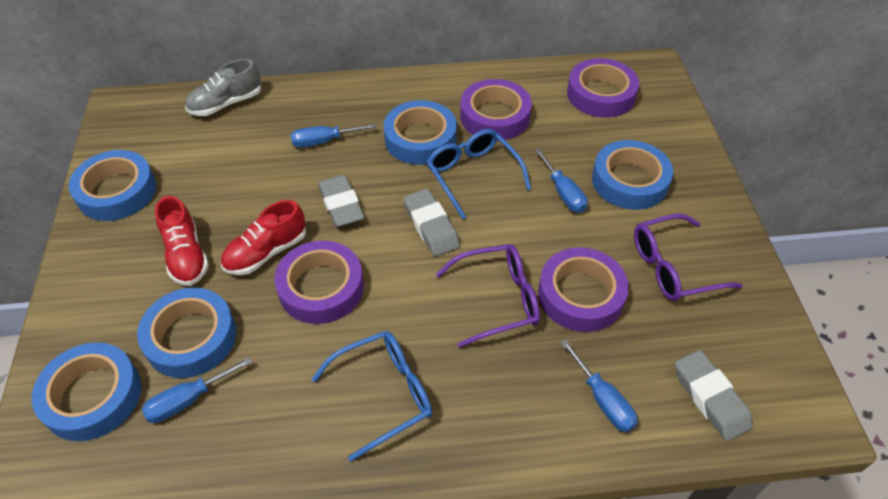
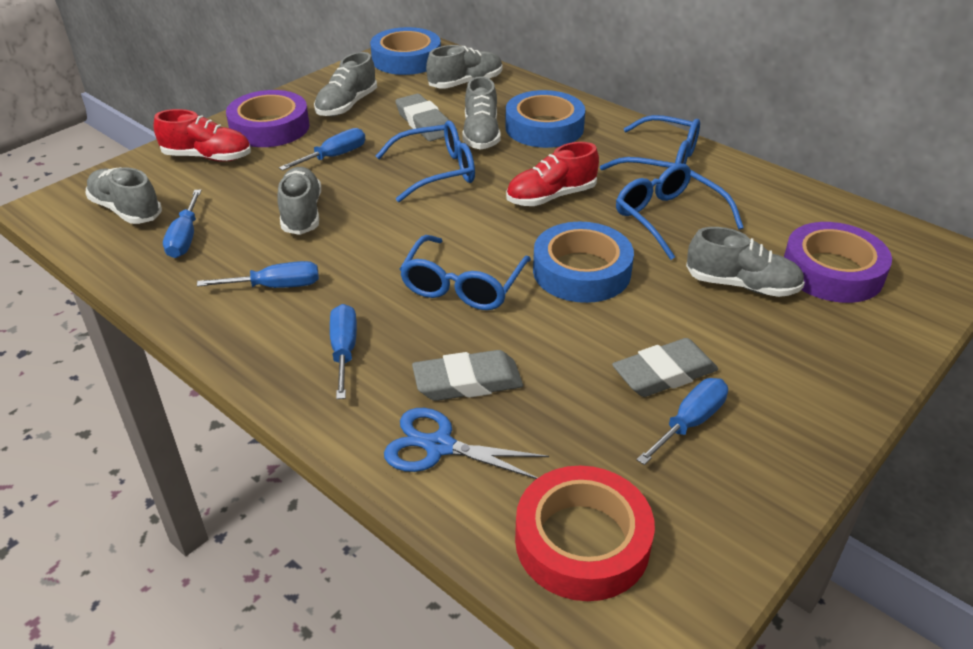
blue glasses: [311,331,432,461] [427,129,531,219] = 2 -> [376,120,475,202] [400,235,531,310] [600,115,700,170] [616,163,744,260] = 4
blue scissors: none = 0 -> [384,408,549,479] = 1
blue screwdriver: [142,357,252,423] [291,123,376,148] [534,148,588,213] [561,340,638,432] = 4 -> [163,190,202,258] [197,261,319,288] [279,128,365,171] [330,304,357,399] [636,378,728,465] = 5
blue tape: [32,342,141,441] [68,150,156,221] [137,288,236,378] [384,100,457,165] [592,140,673,210] = 5 -> [370,27,441,75] [505,90,585,148] [533,222,634,303] = 3
grey shoe: [185,59,261,116] = 1 -> [86,167,162,224] [277,167,321,235] [314,52,377,116] [426,45,503,89] [463,76,501,149] [686,227,805,297] = 6
purple glasses: [436,244,540,348] [634,213,743,301] = 2 -> none = 0
purple tape: [275,240,364,324] [460,79,532,141] [538,247,629,332] [567,58,639,118] = 4 -> [226,90,310,147] [784,222,892,303] = 2
red tape: none = 0 -> [515,466,655,601] = 1

